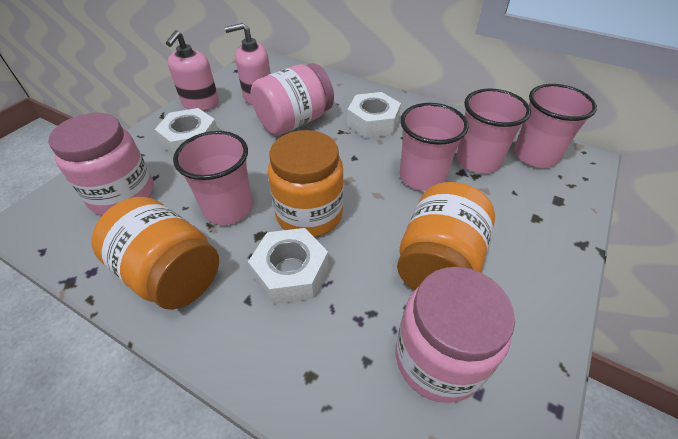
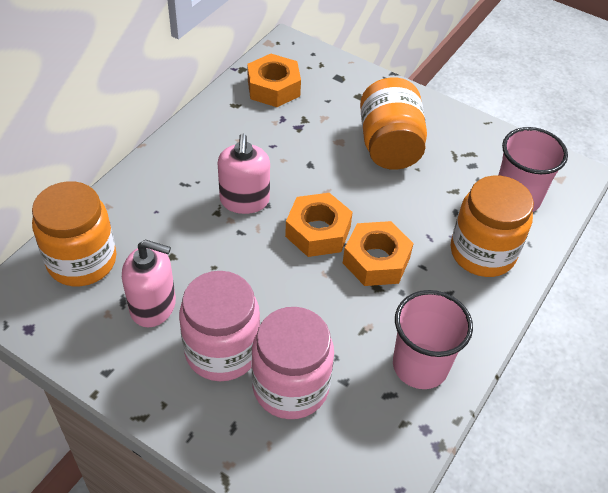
orange nut: none = 0 -> [247,54,301,107] [285,193,353,257] [343,221,414,286] = 3
pink cup: [173,131,253,225] [400,103,469,191] [456,88,531,173] [514,84,597,168] = 4 -> [393,290,473,389] [498,127,568,212] = 2
pink jar: [48,113,154,215] [251,63,334,136] [395,267,515,403] = 3 -> [179,271,260,381] [251,307,334,419] = 2
white nut: [155,108,218,156] [248,228,329,304] [347,92,401,138] = 3 -> none = 0

